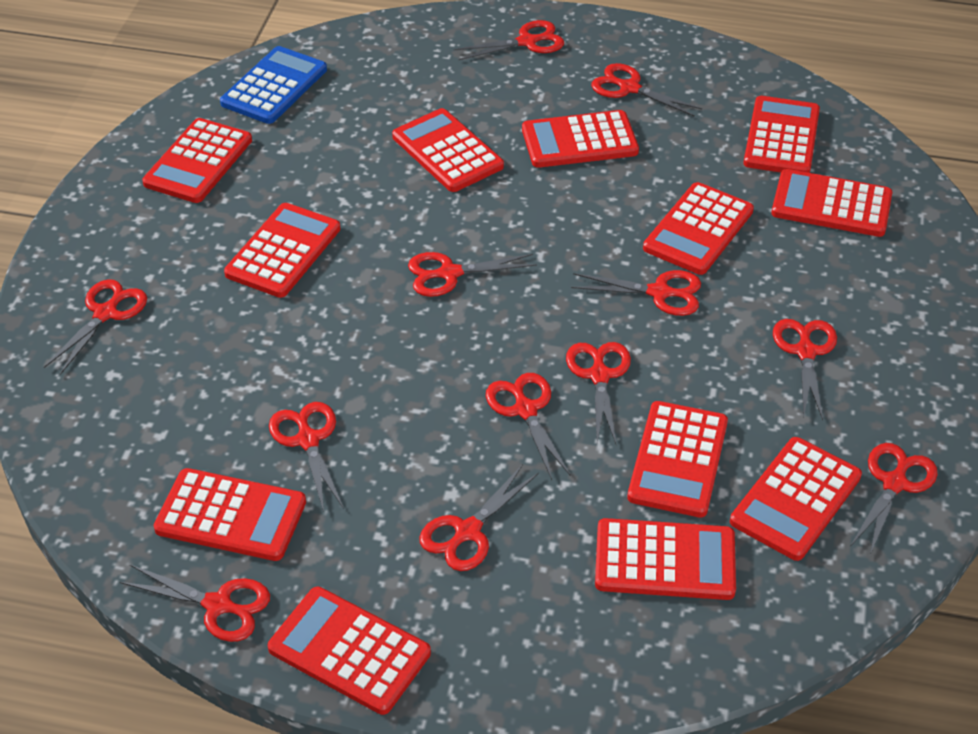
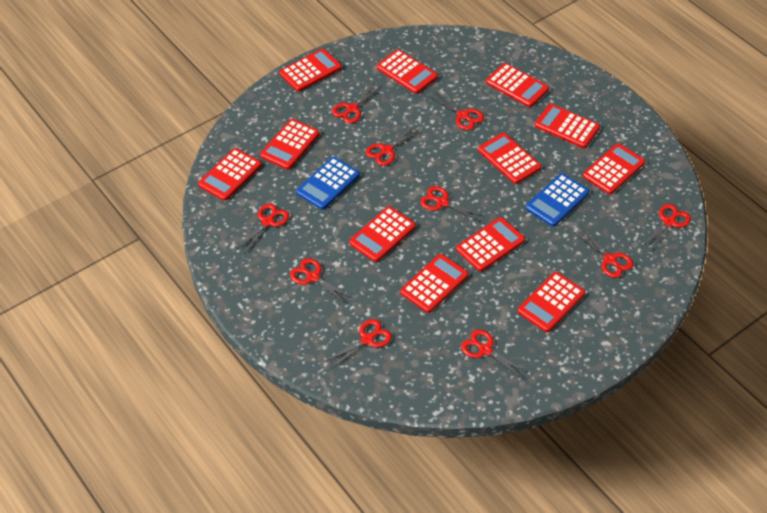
blue calculator: [220,46,327,124] = 1 -> [296,157,360,210] [526,173,589,227] = 2
red scissors: [44,279,147,375] [120,565,270,642] [269,402,344,512] [408,252,537,297] [419,464,539,571] [454,20,564,60] [486,373,571,480] [566,342,631,446] [571,270,701,316] [591,63,702,117] [773,319,837,420] [850,443,938,554] = 12 -> [237,203,289,253] [290,258,352,304] [325,319,392,369] [332,83,381,123] [366,125,420,166] [420,186,485,222] [429,91,484,130] [461,329,529,379] [575,228,633,278] [641,204,691,251] = 10

